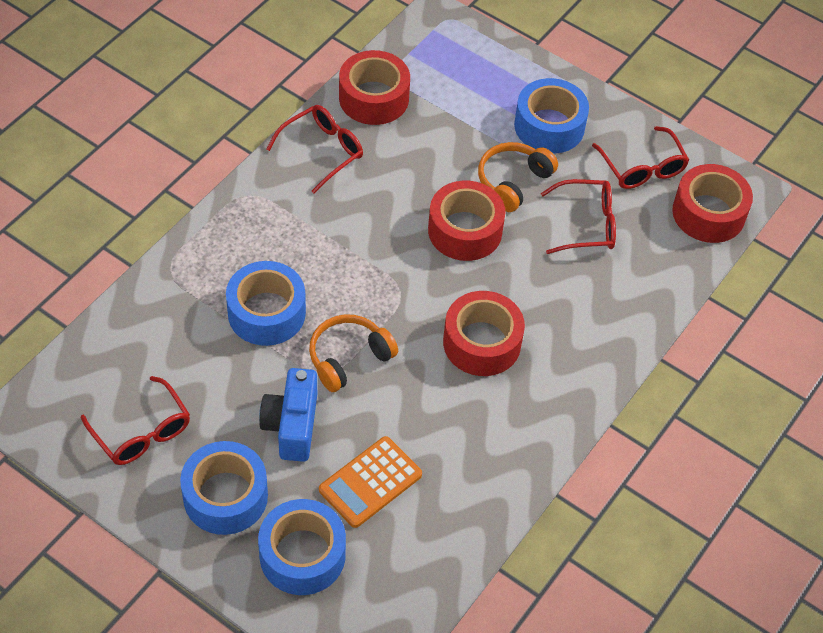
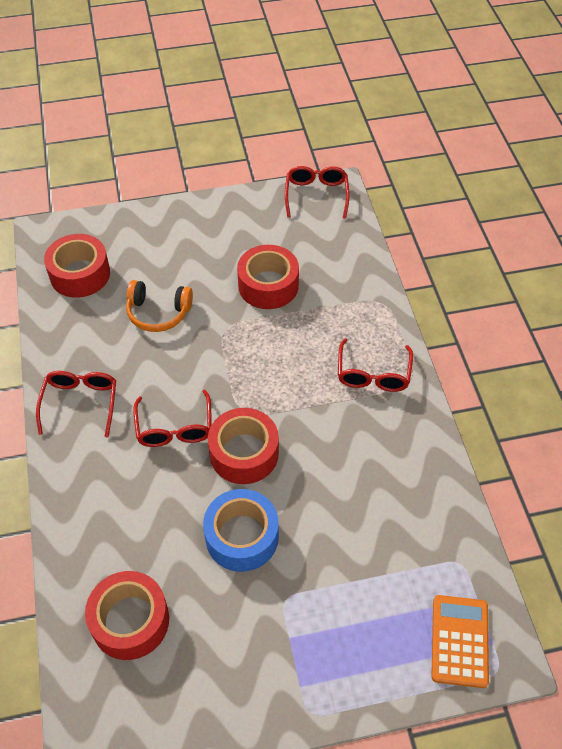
blue camera: [259,368,317,462] = 1 -> none = 0
blue tape: [180,441,268,535] [226,261,306,346] [258,499,346,595] [514,78,589,154] = 4 -> [203,489,279,572] = 1
orange headphones: [309,314,398,392] [478,142,558,212] = 2 -> [126,280,193,332] = 1

